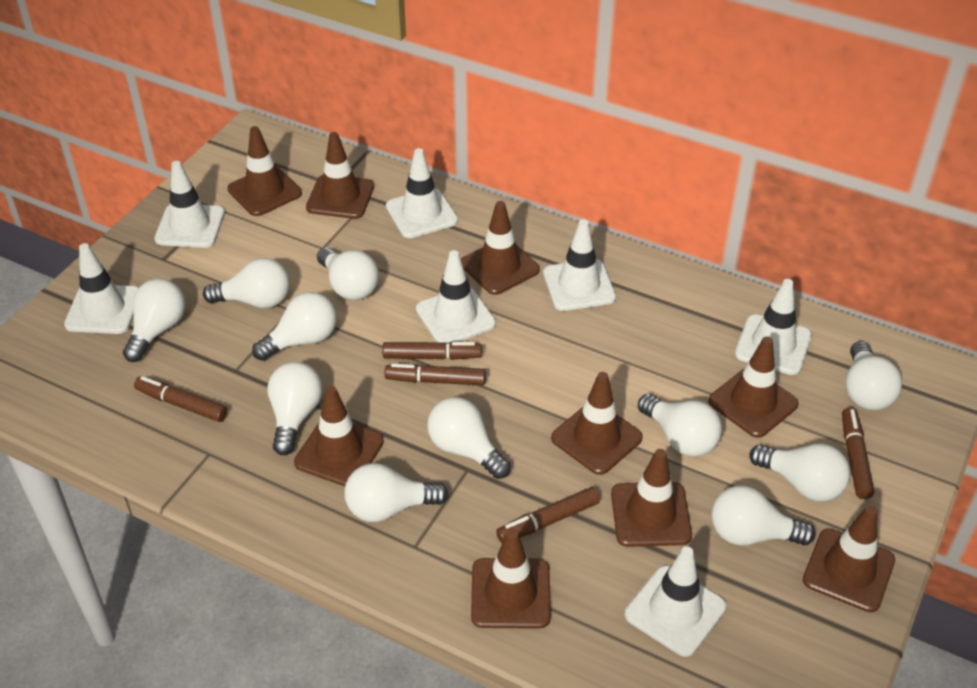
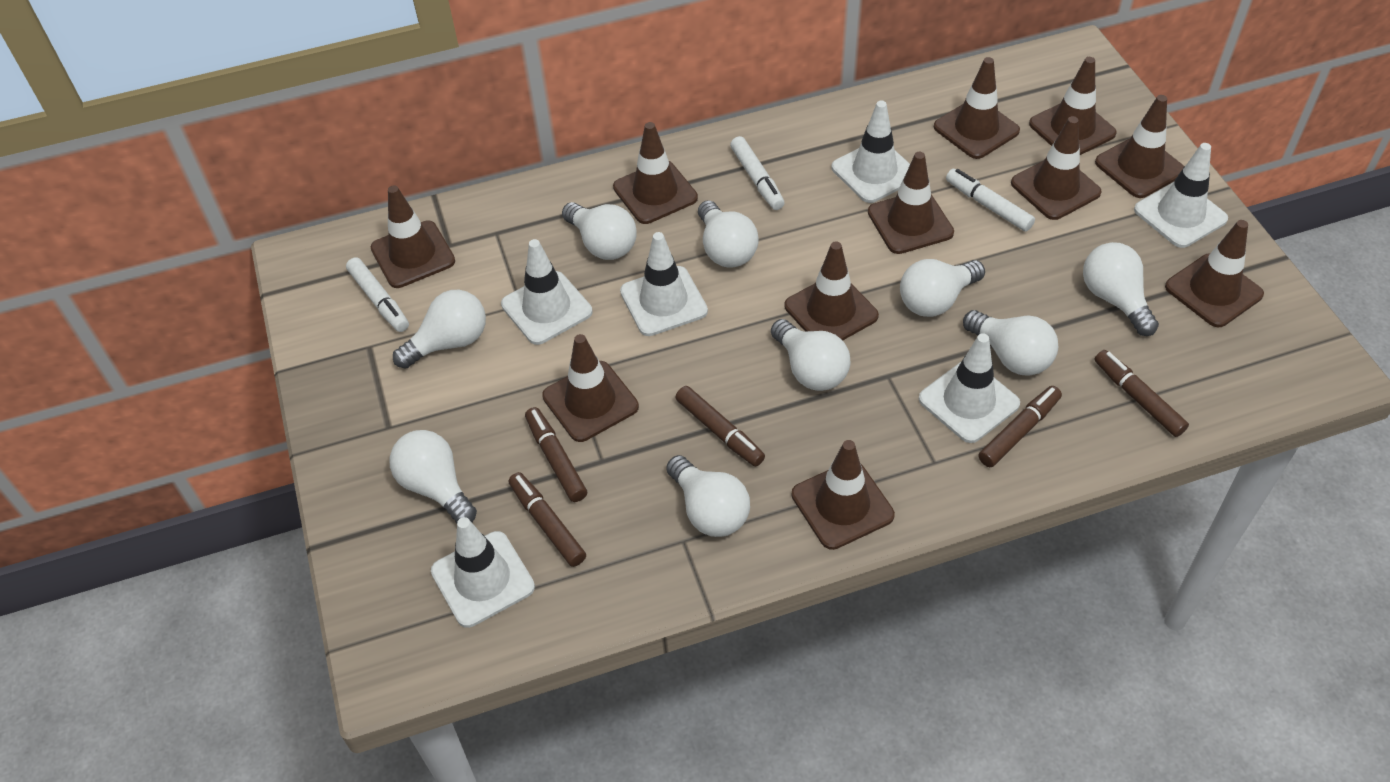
brown traffic cone: [227,126,302,216] [294,386,384,486] [306,132,374,219] [461,201,540,295] [471,529,551,629] [551,372,643,475] [611,449,692,547] [708,336,799,438] [803,505,895,612] = 9 -> [371,185,455,288] [542,334,639,442] [613,122,698,224] [785,241,879,340] [792,440,895,550] [868,152,954,254] [934,57,1020,159] [1011,116,1102,220] [1029,57,1117,155] [1095,95,1184,198] [1165,220,1264,327] = 11
white light bulb: [123,279,186,362] [203,258,290,308] [252,292,337,361] [267,362,323,455] [317,247,379,300] [344,463,448,522] [427,397,511,479] [638,394,722,457] [711,485,815,546] [749,443,850,502] [845,341,902,410] = 11 -> [390,430,477,524] [393,290,486,369] [562,202,637,260] [666,455,750,537] [698,200,759,268] [771,319,850,391] [900,259,985,317] [963,310,1058,376] [1083,242,1159,336] = 9
white marker: none = 0 -> [346,258,409,332] [730,136,785,210] [946,169,1035,232] = 3
white traffic cone: [64,243,139,334] [154,161,225,248] [386,148,458,238] [416,250,496,343] [543,219,616,311] [625,546,726,657] [735,279,812,375] = 7 -> [431,517,535,628] [501,239,593,345] [620,232,708,336] [831,101,910,203] [919,333,1020,443] [1134,143,1228,248] = 6

